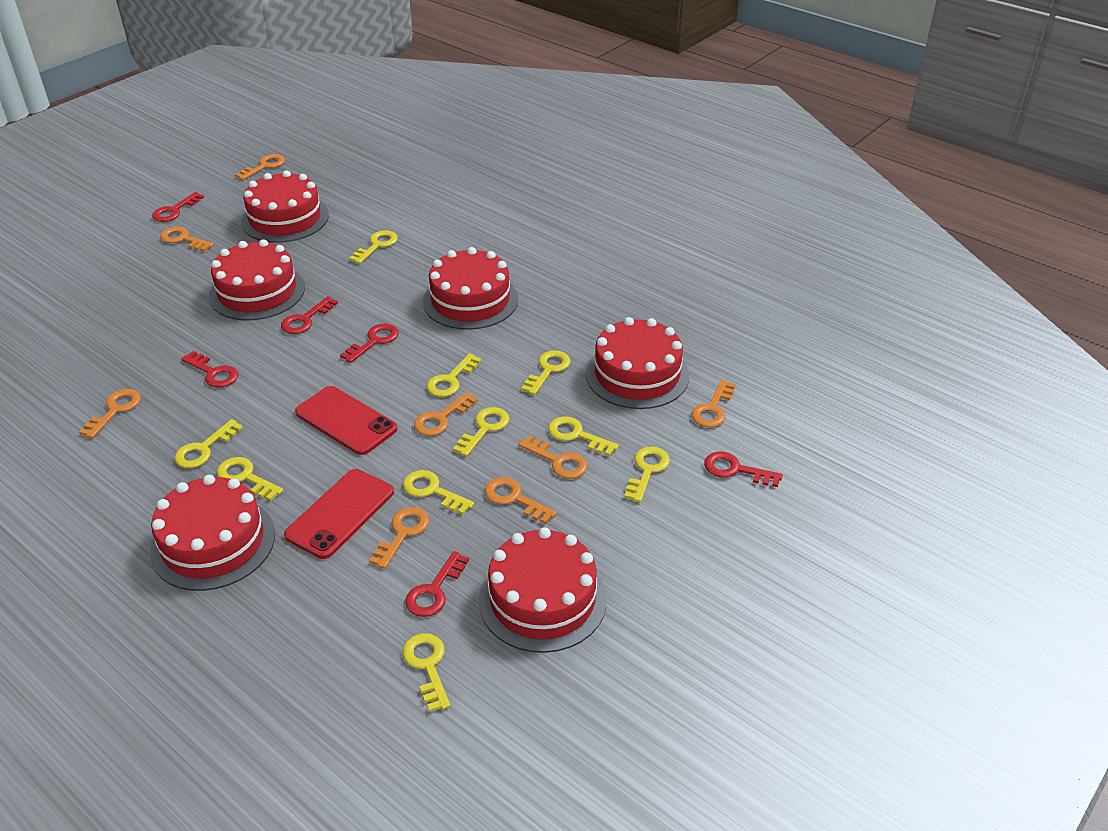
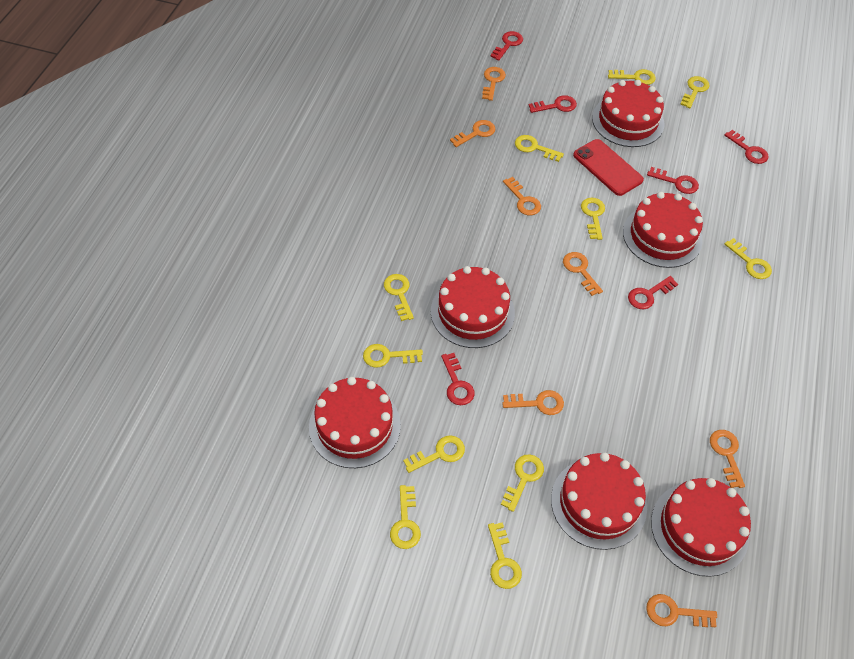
orange key: [79,389,141,438] [160,227,214,251] [235,154,285,180] [369,507,429,569] [414,392,478,436] [485,477,557,524] [519,435,588,479] [691,380,736,428] = 8 -> [450,120,495,147] [482,67,506,101] [502,390,564,415] [503,177,541,216] [563,252,603,296] [646,594,717,627] [710,430,745,488] = 7
red phone: [284,469,394,559] [295,386,397,455] = 2 -> [573,139,644,196] = 1
yellow key: [174,419,243,468] [217,457,284,501] [349,230,398,264] [402,633,450,712] [403,470,474,515] [426,353,481,397] [453,407,509,457] [521,350,571,395] [548,416,619,456] [624,447,670,502] = 10 -> [363,344,423,368] [384,274,414,321] [390,485,421,549] [403,435,465,473] [488,522,522,589] [501,454,544,512] [515,135,564,162] [581,198,605,240] [608,69,656,85] [680,76,709,108] [725,238,772,279] = 11

